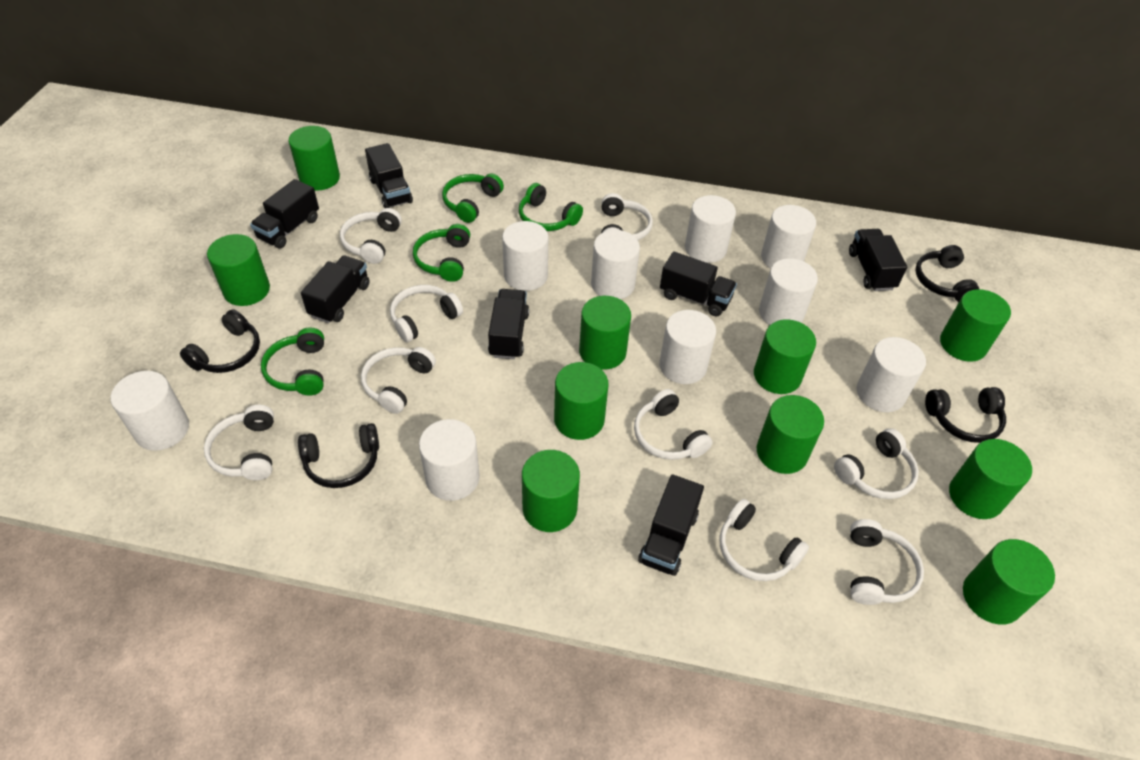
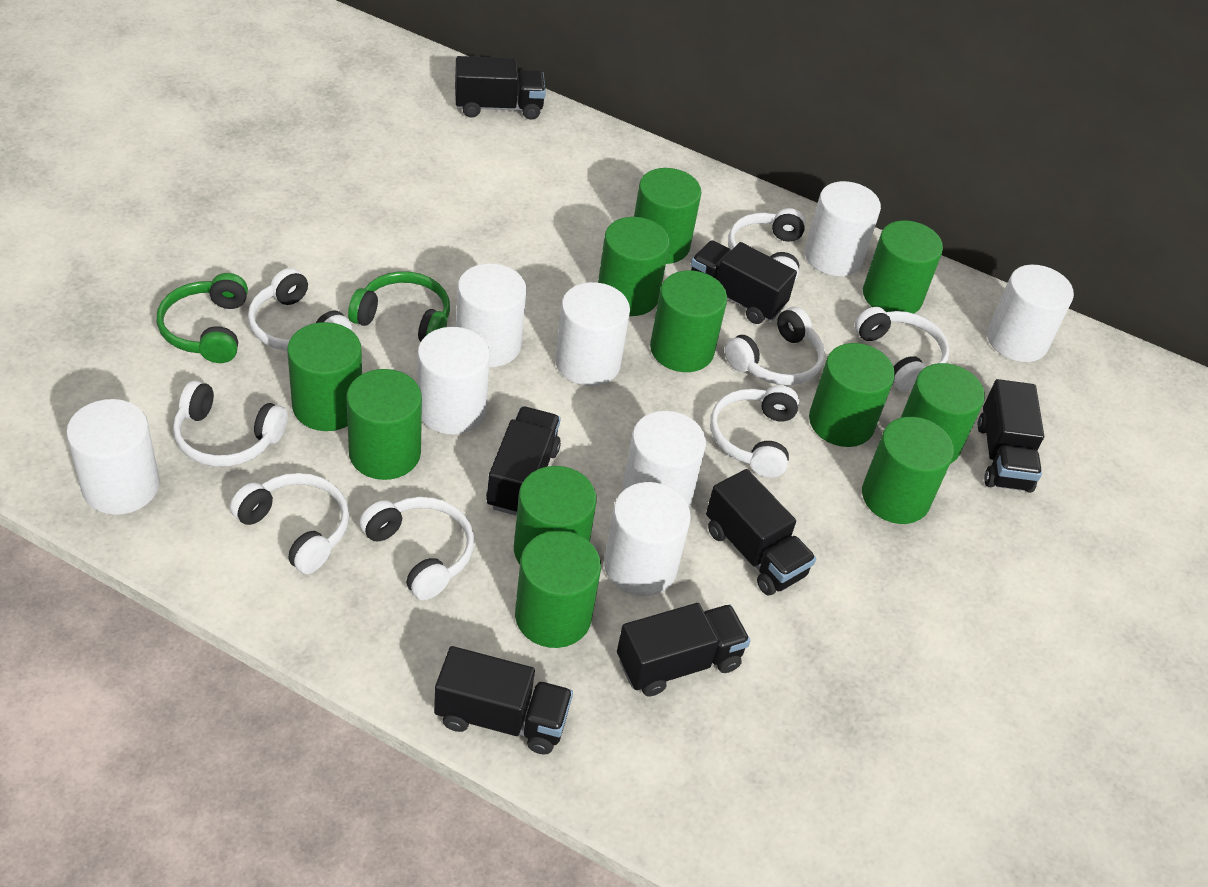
black headphones: [180,309,260,373] [298,423,379,488] [915,245,979,302] [925,387,1006,443] = 4 -> none = 0
green cylinder: [207,234,270,306] [289,126,340,191] [522,450,580,532] [554,362,609,440] [579,296,631,370] [754,319,816,394] [757,395,824,474] [940,289,1011,362] [949,439,1032,519] [963,539,1055,624] = 10 -> [287,322,362,431] [346,369,422,480] [514,466,597,564] [515,530,601,648] [598,217,670,316] [634,168,701,264] [650,271,727,372] [809,343,895,447] [862,417,954,524] [863,221,943,314] [901,363,985,464] = 11
green headphones: [261,328,324,396] [413,224,470,282] [442,174,504,223] [519,183,583,231] = 4 -> [157,273,248,363] [348,271,450,342] = 2
white cylinder: [111,371,189,451] [419,419,480,501] [502,221,548,291] [591,230,640,299] [659,310,716,384] [685,195,736,263] [759,258,818,325] [761,205,816,269] [856,337,926,412] = 9 -> [66,399,160,515] [417,327,490,434] [456,263,527,367] [555,282,630,386] [604,482,691,596] [622,411,706,507] [805,181,881,276] [987,265,1074,362] = 8
white headphones: [204,405,274,480] [340,208,402,264] [361,347,436,414] [390,285,463,342] [601,193,653,240] [634,389,712,460] [720,499,809,581] [834,428,919,499] [850,519,924,605] = 9 -> [173,380,288,467] [230,473,349,574] [248,268,352,351] [359,497,474,600] [710,385,799,478] [725,307,825,385] [728,208,805,280] [855,307,950,392] = 8

